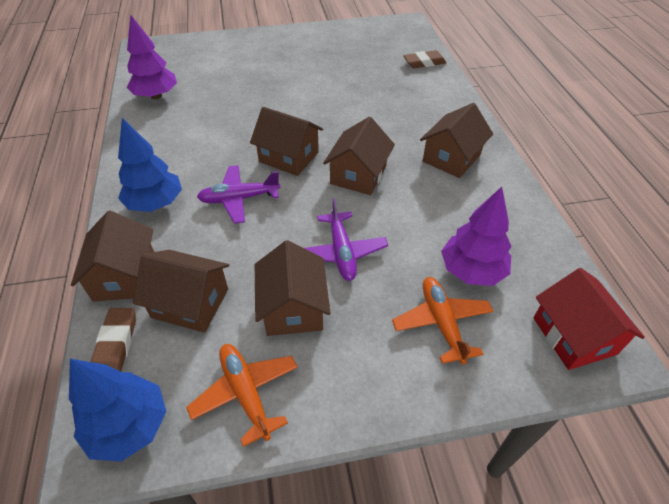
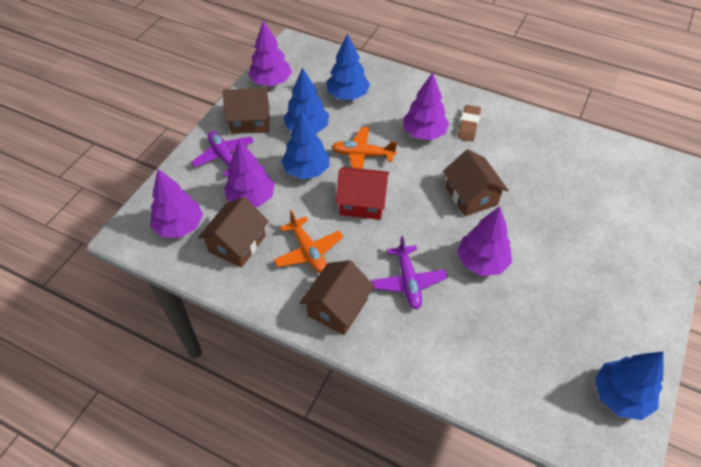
blue tree: [69,359,166,461] [118,118,182,212] = 2 -> [281,110,330,179] [283,67,329,133] [326,34,370,100] [595,351,664,420] = 4
brown eraser: [90,308,136,372] [403,50,446,68] = 2 -> [458,105,481,141] = 1
brown house: [71,211,154,302] [133,250,229,333] [250,107,323,176] [255,240,331,336] [323,117,395,195] [420,103,493,178] = 6 -> [198,197,269,267] [223,88,270,134] [300,260,374,335] [443,149,508,216] = 4
purple tree: [127,15,177,99] [441,187,512,286] = 2 -> [150,169,203,238] [224,139,275,207] [248,20,292,86] [403,72,449,140] [457,206,512,276] = 5

